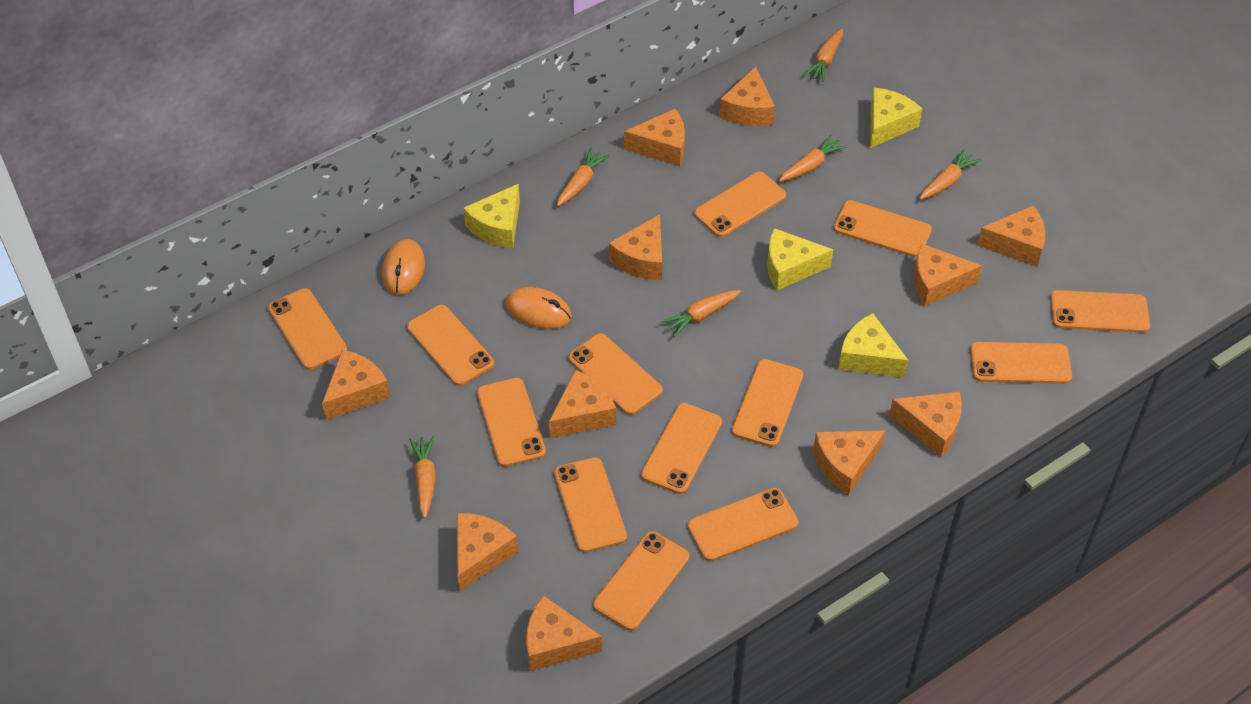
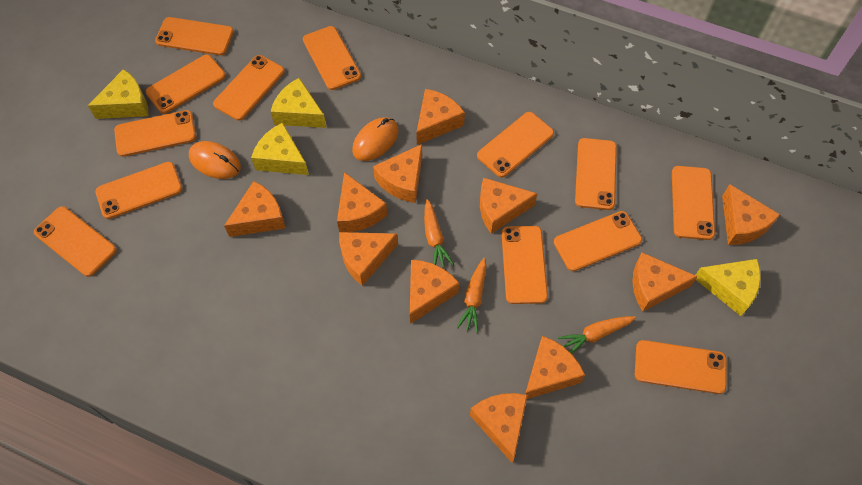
orange carrot: [409,436,436,518] [557,148,610,206] [661,290,741,337] [779,135,846,182] [804,29,843,82] [919,149,981,200] = 6 -> [424,199,454,267] [457,258,486,332] [558,316,636,354] = 3

